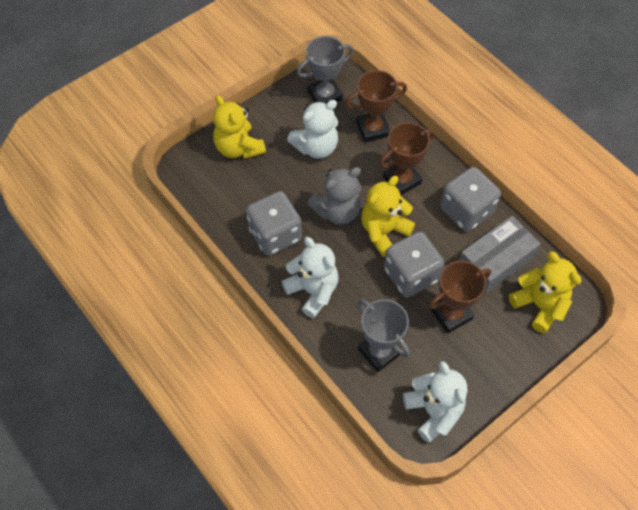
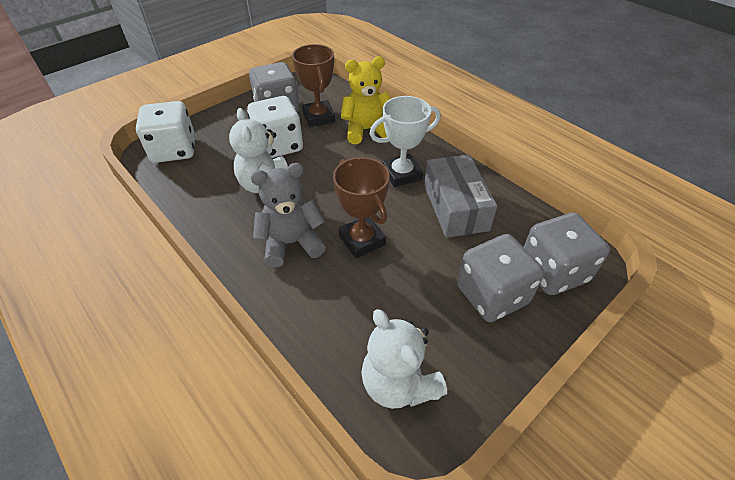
brown trophy: [345,70,407,143] [379,122,435,195] [429,261,491,333] = 3 -> [292,44,335,127] [333,157,390,258] = 2
grey trophy: [297,36,354,104] [358,299,410,372] = 2 -> none = 0
white dice: none = 0 -> [136,101,195,163] [247,96,303,158] = 2
white teddy bear: [281,237,339,318] [287,100,338,159] [403,361,467,443] = 3 -> [229,108,288,193] [361,309,447,409] = 2
white trophy: none = 0 -> [370,96,441,187] = 1
yellow teddy bear: [213,95,266,159] [361,176,415,257] [509,251,582,333] = 3 -> [341,56,391,144] = 1

